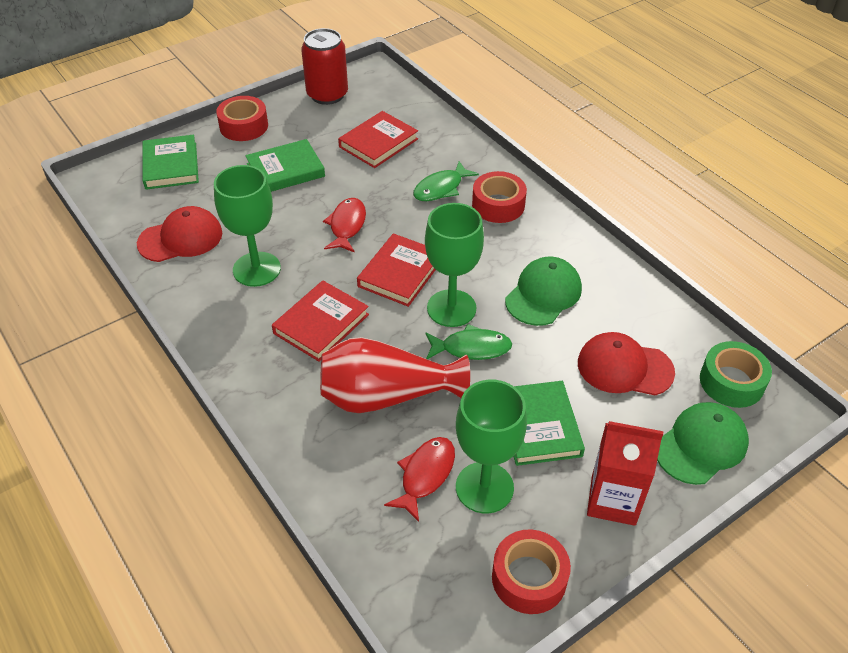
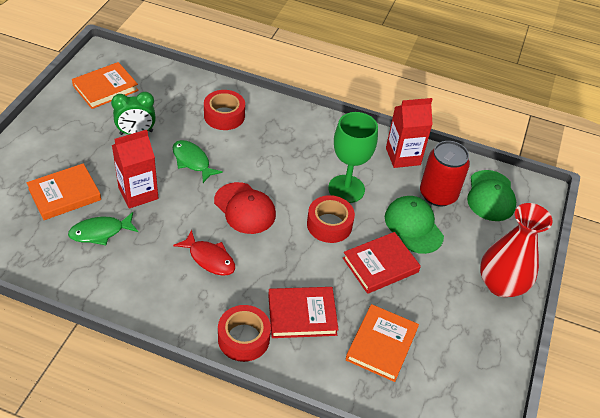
green book: [143,135,199,190] [245,139,325,192] [513,381,585,466] = 3 -> none = 0
green clock: none = 0 -> [111,92,156,135] = 1
green goblet: [214,165,281,287] [425,203,484,327] [456,380,527,513] = 3 -> [328,112,378,203] = 1
green tape: [700,341,772,408] = 1 -> none = 0
orange book: none = 0 -> [27,163,101,220] [72,62,139,109] [346,304,419,382] = 3
red book: [272,281,369,362] [338,111,418,168] [357,233,436,307] = 3 -> [268,287,339,338] [343,232,421,294] = 2
red cap: [137,206,222,262] [578,332,675,395] = 2 -> [214,182,276,234] = 1
red carton: [587,421,663,526] = 1 -> [112,130,159,208] [386,98,433,168] = 2
red fish: [323,198,366,253] [384,437,455,522] = 2 -> [173,230,235,276] = 1

